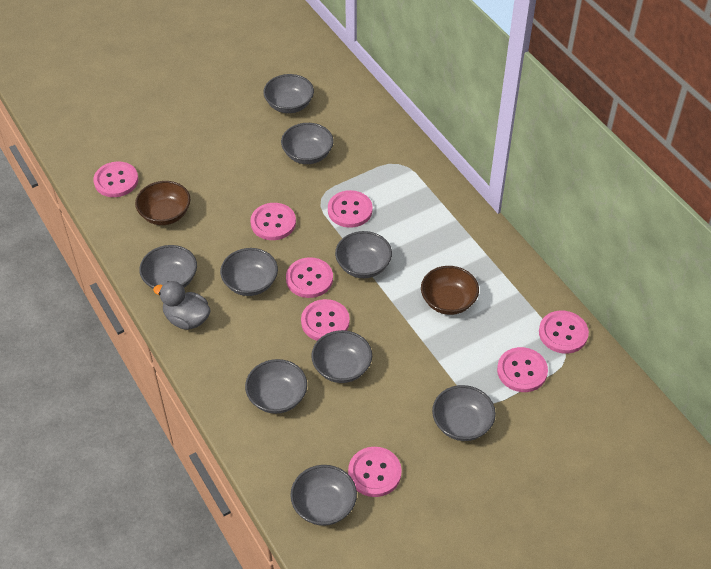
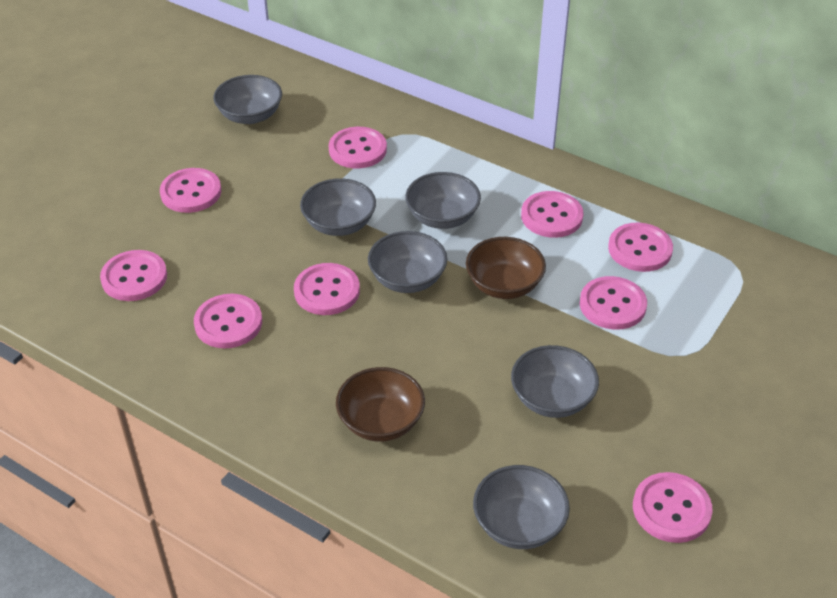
grey bowl: [139,245,197,289] [220,248,278,296] [245,359,307,414] [263,74,314,113] [281,123,334,164] [290,465,357,526] [311,330,372,383] [335,231,392,278] [432,385,496,441] = 9 -> [213,75,282,124] [300,178,376,236] [368,231,447,293] [405,172,481,229] [473,465,570,549] [511,345,599,418] = 6
grey duck: [153,281,211,330] = 1 -> none = 0
pink button: [93,161,138,197] [250,203,296,240] [286,257,333,298] [301,299,350,341] [328,190,373,228] [348,447,402,497] [497,347,548,392] [539,311,589,354] = 8 -> [100,250,167,301] [160,168,221,213] [194,294,262,348] [294,263,360,315] [329,127,387,168] [521,191,584,238] [580,276,647,330] [608,223,673,272] [633,472,713,543] = 9

